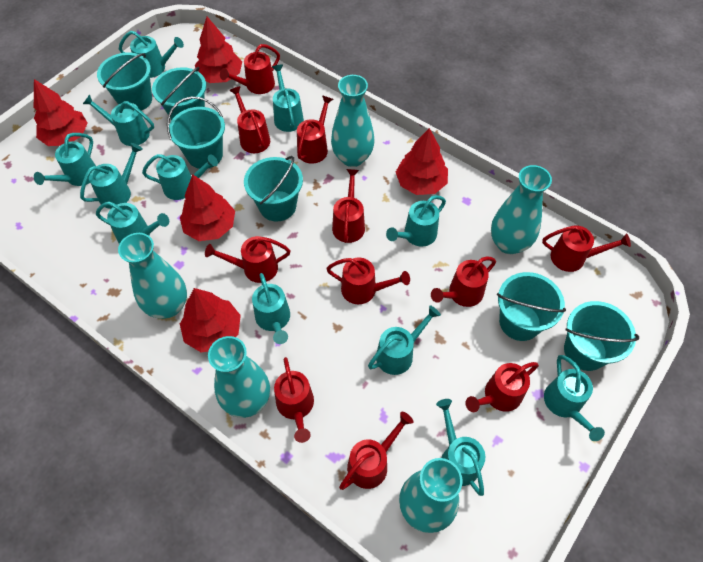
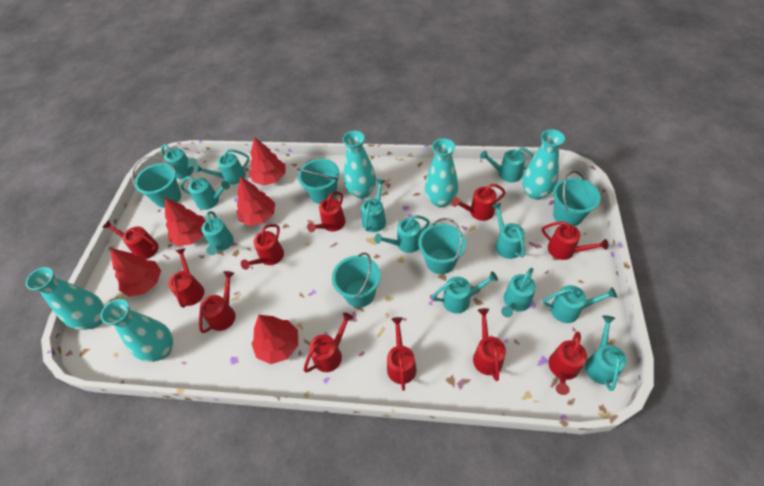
turquoise bucket: [97,52,152,111] [152,67,206,120] [167,97,225,169] [244,156,303,222] [497,272,566,341] [564,301,639,371] = 6 -> [132,156,181,208] [297,159,339,204] [332,252,381,307] [418,218,466,274] [553,171,601,226] = 5

